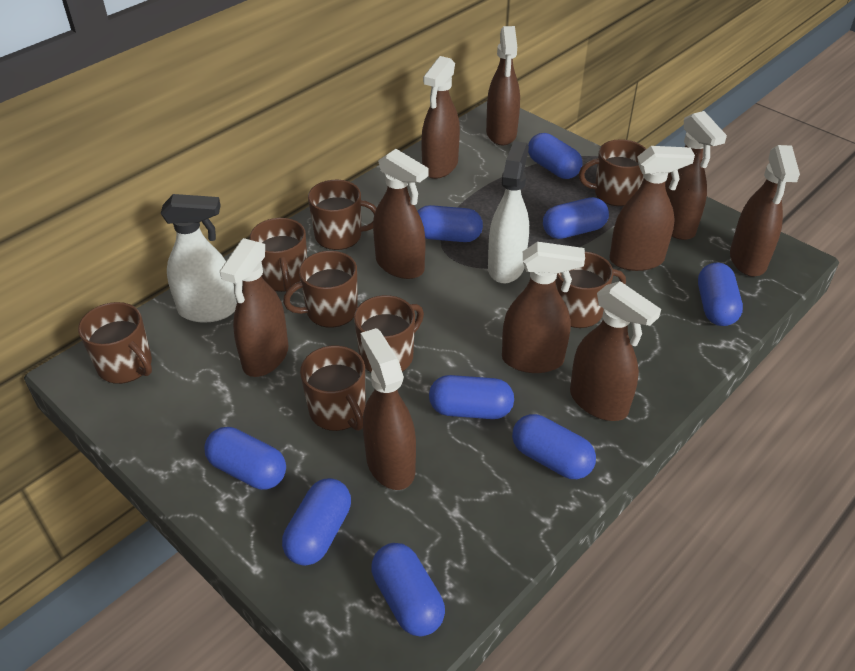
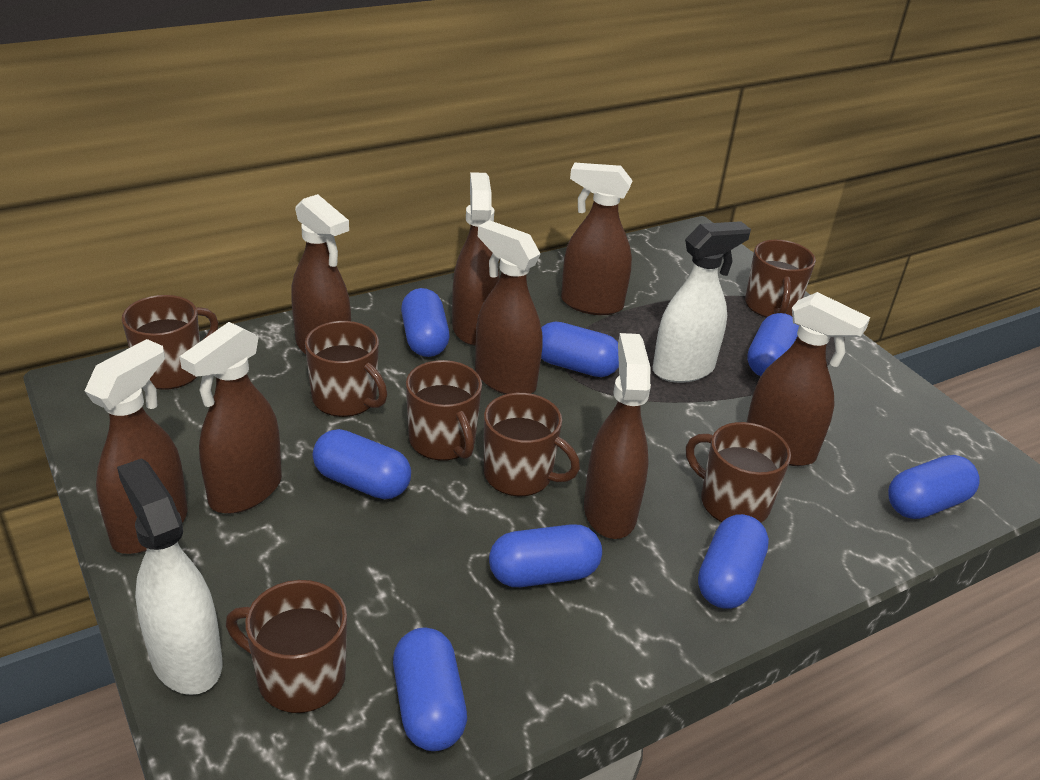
blue capsule: [204,427,286,490] [282,478,351,566] [371,543,445,636] [418,205,483,242] [429,375,514,419] [512,414,596,479] [528,133,582,179] [543,197,609,239] [698,262,743,326] = 9 -> [313,429,411,499] [393,628,467,751] [401,288,449,357] [489,524,602,587] [541,321,619,377] [698,514,769,609] [747,313,799,376] [888,455,980,519] = 8
brown mug: [78,302,152,384] [250,218,307,292] [283,251,358,328] [300,346,365,431] [308,179,377,250] [354,295,424,372] [555,251,626,328] [579,139,646,206] = 8 -> [122,295,218,390] [226,580,347,713] [305,321,387,417] [406,360,482,461] [484,393,580,497] [686,422,791,522] [745,240,816,318] = 7
brown spray bottle: [220,238,289,377] [361,328,416,490] [373,149,429,279] [421,56,460,179] [486,26,520,146] [502,242,585,373] [570,281,661,421] [610,146,695,271] [665,111,727,240] [730,145,800,277] = 10 -> [85,339,188,554] [180,322,282,514] [291,194,351,354] [452,172,499,345] [475,220,542,394] [561,163,633,315] [584,333,651,539] [747,292,870,466] = 8

